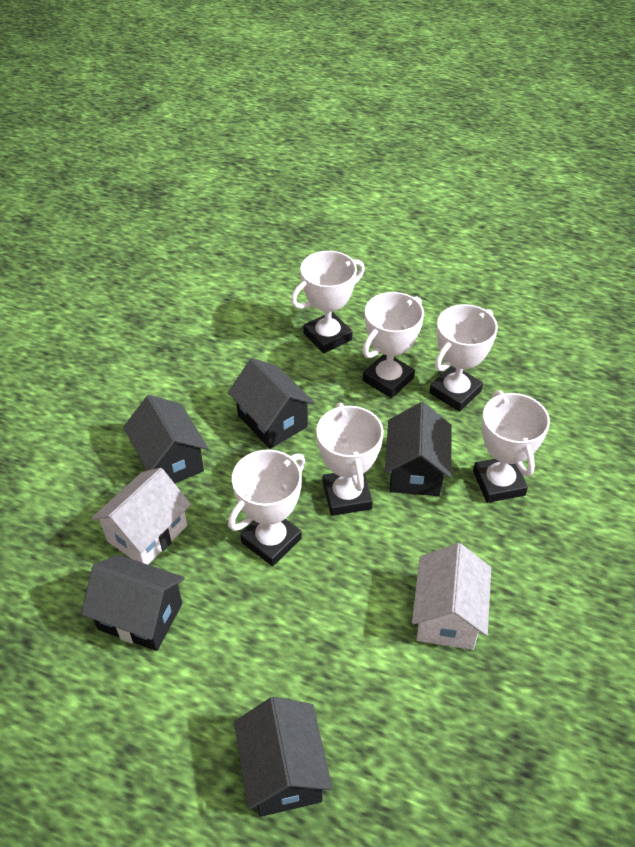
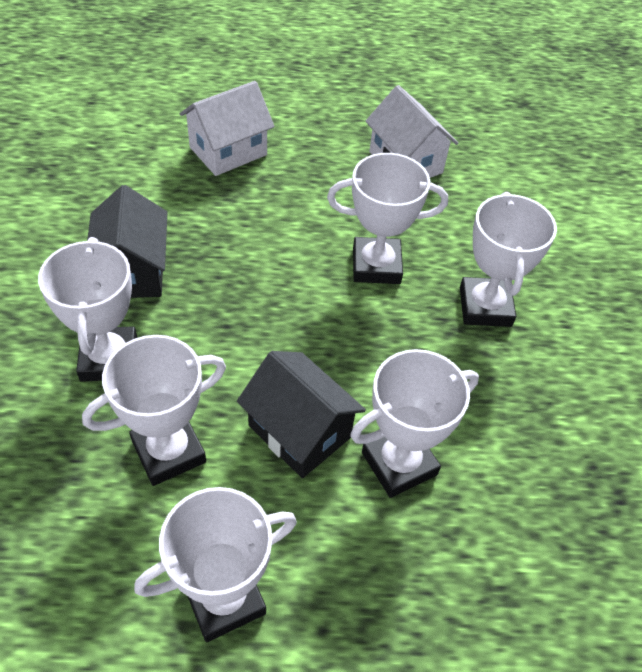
black house: [81,555,185,651] [123,395,208,483] [228,358,315,449] [234,697,333,817] [385,402,451,496] = 5 -> [87,185,168,298] [237,351,366,478] = 2

